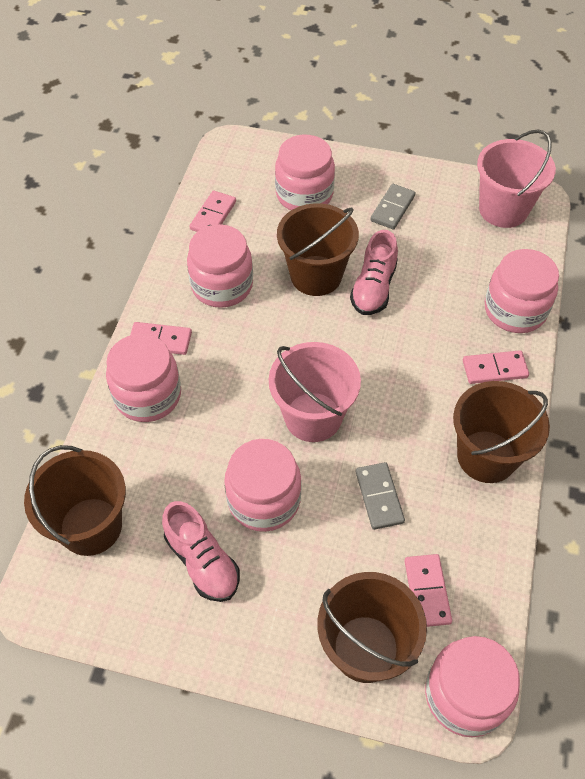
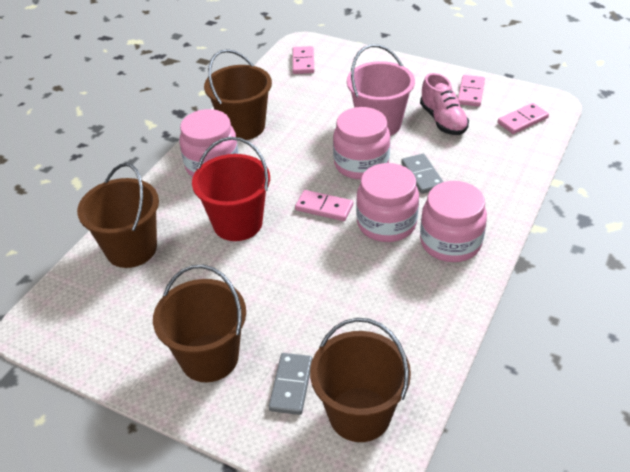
pink bucket: [269,342,361,442] [477,130,556,228] = 2 -> [347,44,415,136] = 1
pink jar: [106,334,181,422] [187,224,253,308] [224,439,302,532] [275,135,335,210] [425,636,520,737] [485,249,559,333] = 6 -> [179,109,239,177] [333,107,390,180] [356,163,419,242] [420,181,487,262] = 4
pink shoe: [162,501,240,602] [350,230,398,315] = 2 -> [420,73,469,135] = 1
red bucket: none = 0 -> [192,137,270,241] = 1

